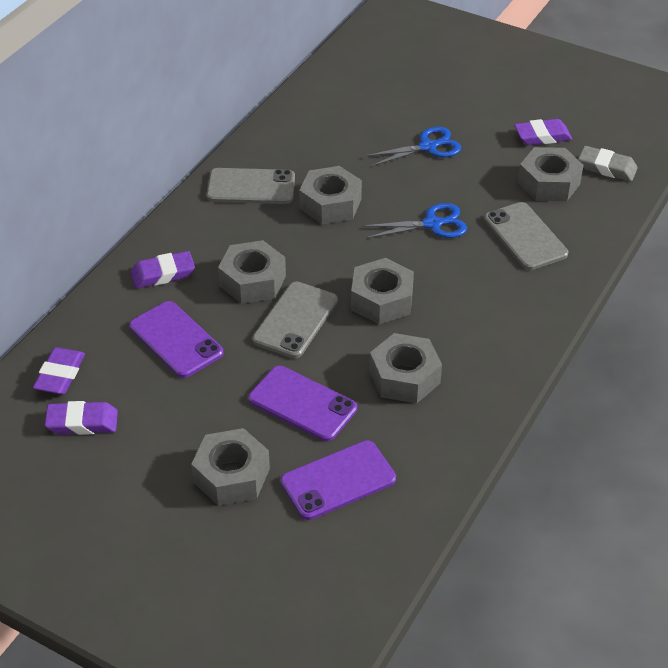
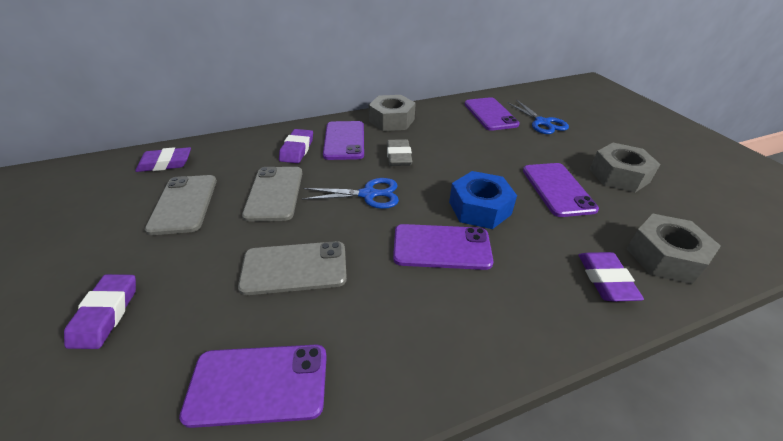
blue nut: none = 0 -> [449,171,517,229] = 1
grey nut: [191,428,270,506] [218,240,286,304] [299,166,362,224] [351,258,414,324] [370,333,442,403] [518,147,584,201] = 6 -> [369,95,416,131] [590,143,661,193] [626,214,721,284] = 3
purple phone: [129,301,224,378] [248,366,357,441] [280,440,396,520] = 3 -> [179,345,327,428] [323,121,364,160] [393,224,493,270] [464,97,520,131] [523,163,599,217] = 5

